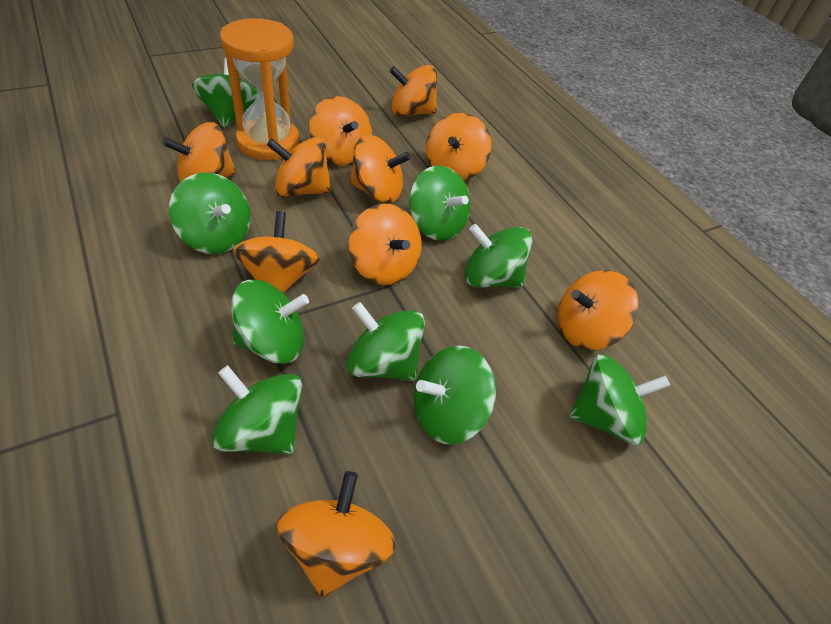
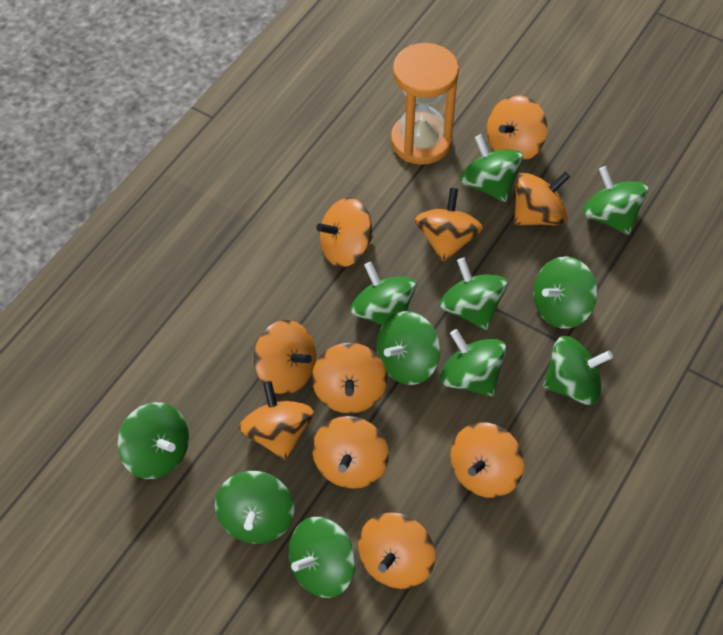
green spinning top: [169,173,251,254] [192,57,258,128] [212,365,302,454] [231,280,309,364] [346,302,425,381] [409,166,471,241] [414,345,496,444] [465,224,532,288] [569,354,670,445] = 9 -> [117,402,189,479] [215,471,294,544] [288,517,356,598] [350,262,416,325] [376,311,441,385] [439,258,508,330] [440,329,506,396] [460,134,523,202] [533,256,597,329] [543,336,613,405] [583,166,648,235] = 11

